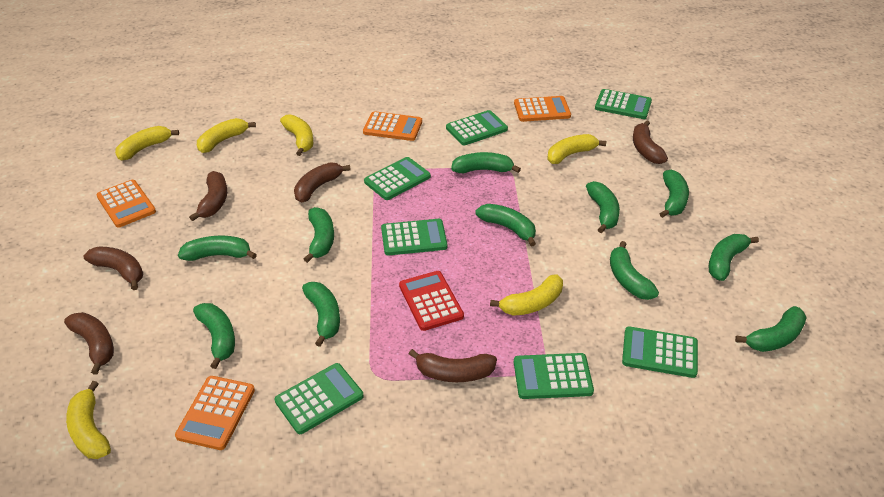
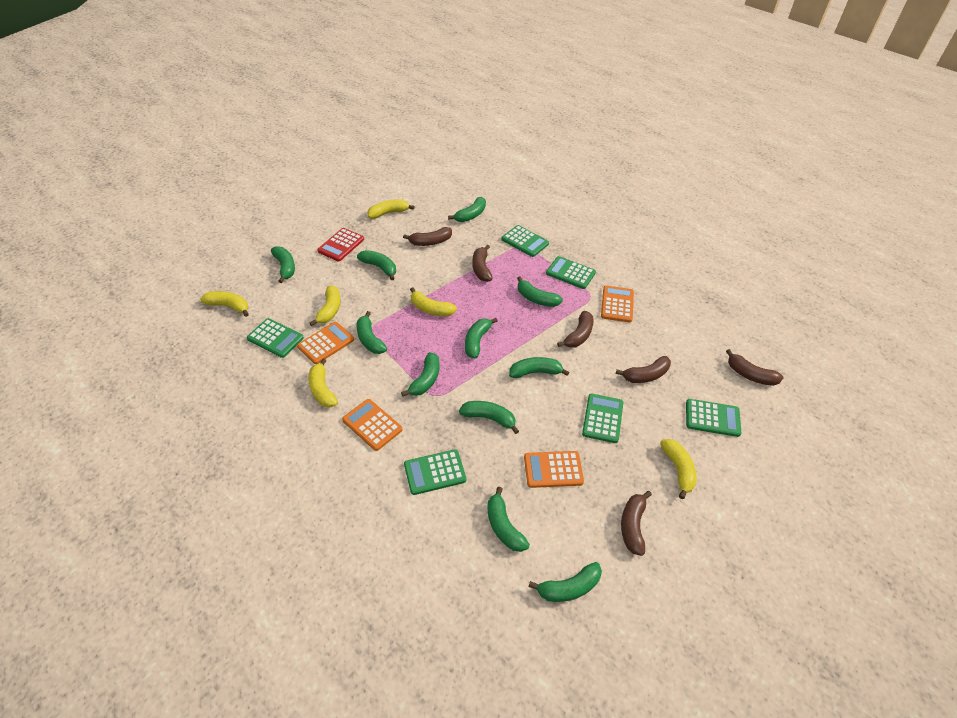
green calculator: [275,363,364,434] [364,157,431,200] [381,219,447,256] [446,110,508,145] [514,353,594,399] [595,89,652,119] [622,326,698,378] = 7 -> [247,318,304,358] [404,449,466,495] [501,225,549,257] [546,256,596,289] [582,393,623,443] [686,399,741,437] = 6

